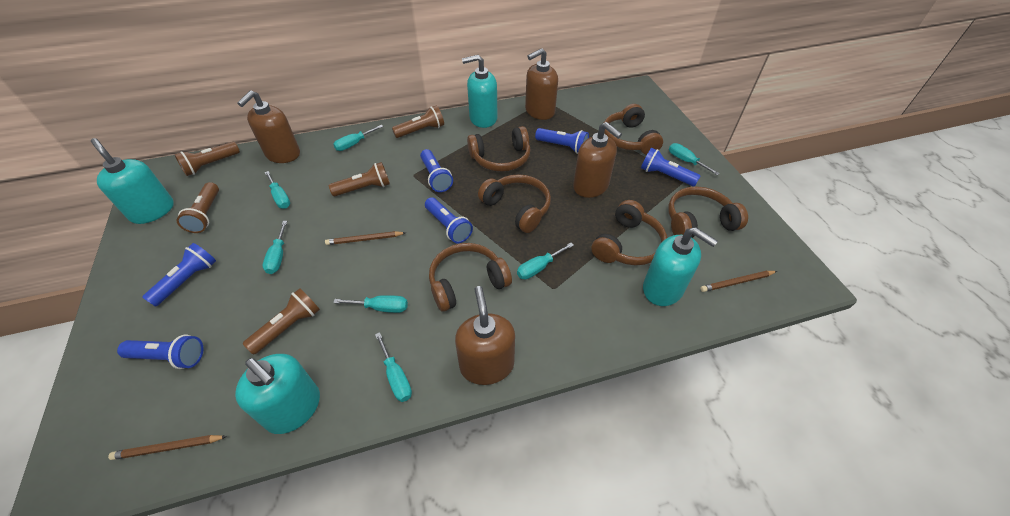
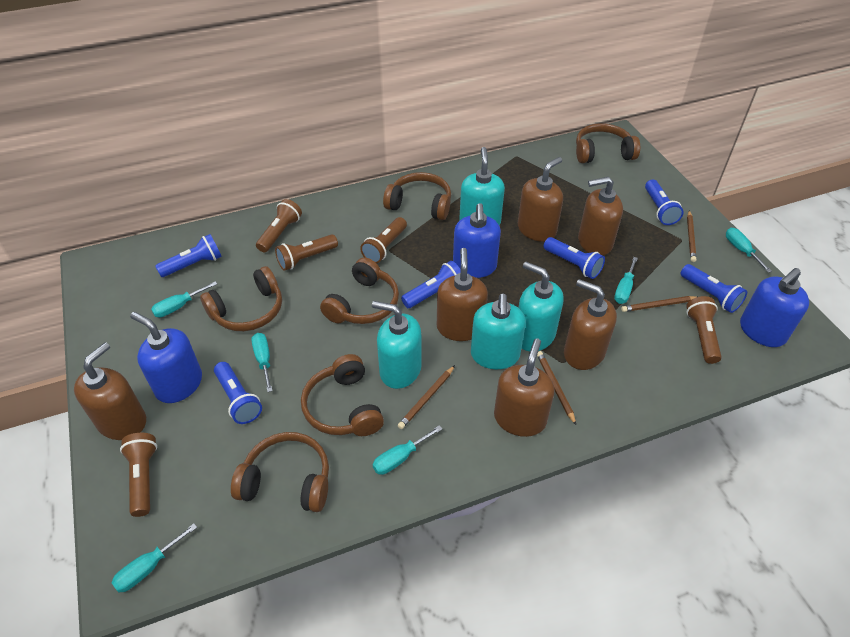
blue soap dispenser: none = 0 -> [130,312,202,403] [453,203,501,278] [740,268,809,347] = 3
brown pencil: [108,435,227,460] [325,231,406,245] [700,271,777,292] = 3 -> [398,365,455,429] [537,351,576,425] [621,296,696,312] [687,210,696,262] = 4
brown soap dispenser: [237,91,300,163] [455,286,515,385] [525,48,558,120] [573,122,622,198] = 4 -> [74,342,146,440] [437,248,488,341] [494,339,555,437] [518,157,563,242] [564,279,617,370] [578,177,623,255] = 6
turquoise screwdriver: [263,221,287,274] [264,171,290,208] [333,125,383,151] [333,295,408,313] [375,332,412,402] [517,243,574,279] [669,143,720,175] = 7 -> [111,523,197,592] [151,281,217,317] [251,333,273,392] [373,425,442,475] [614,257,638,304] [726,228,772,273] = 6

